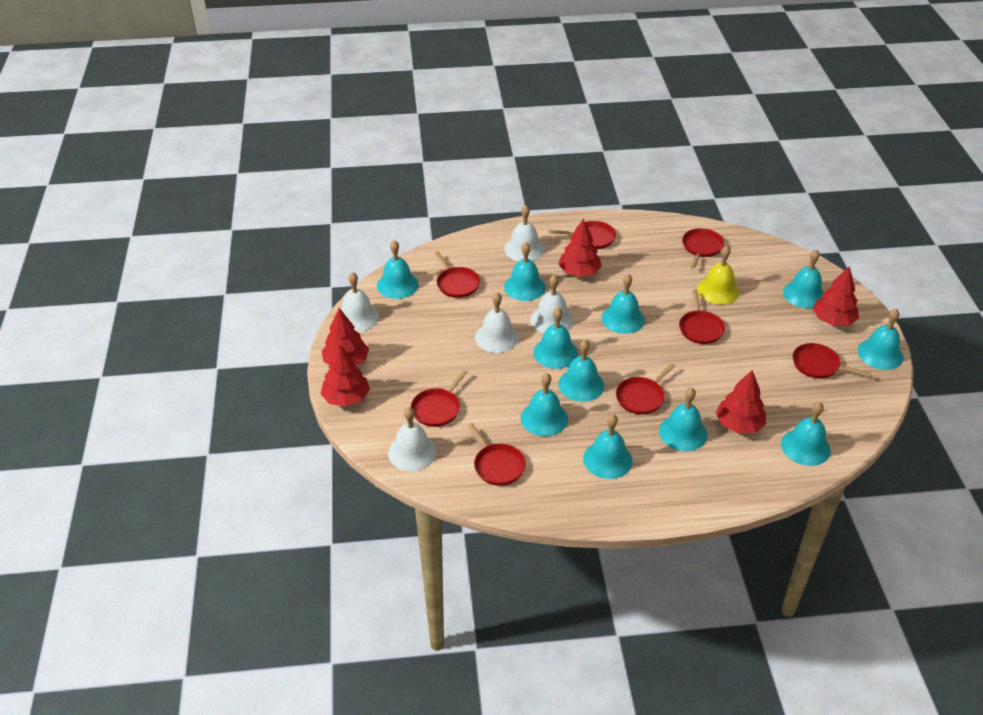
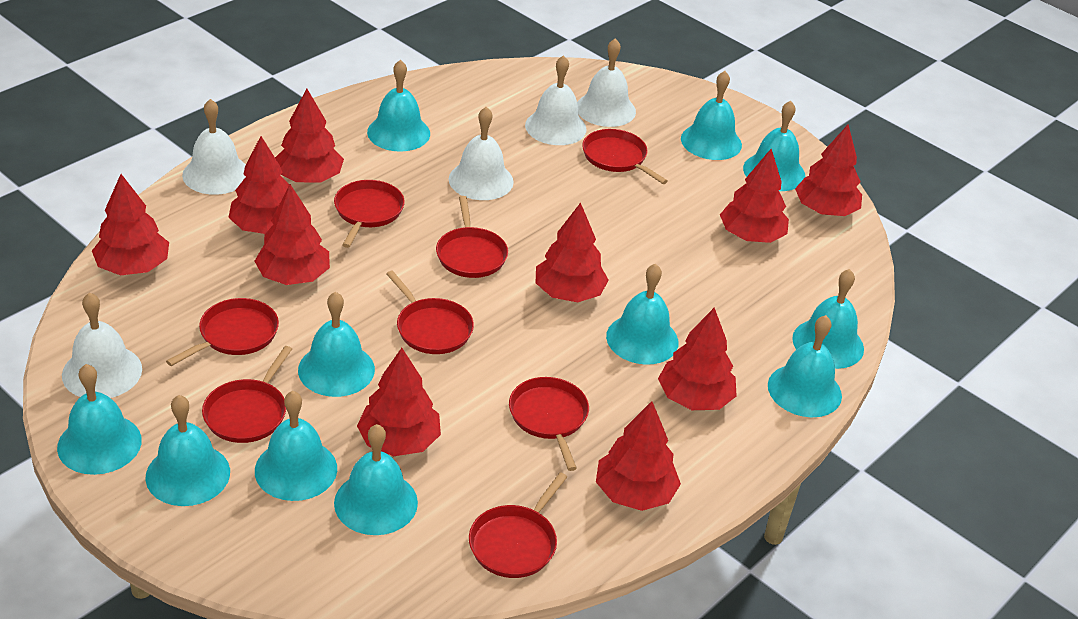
red tree: [321,344,370,407] [322,308,369,366] [558,219,602,277] [716,370,766,433] [812,266,859,326] = 5 -> [92,174,169,276] [228,136,289,234] [254,184,330,285] [275,89,344,183] [357,348,441,456] [536,203,609,302] [596,401,681,511] [658,308,737,410] [720,149,789,243] [795,125,862,216] = 10
yellow bell: [697,246,740,305] = 1 -> none = 0

